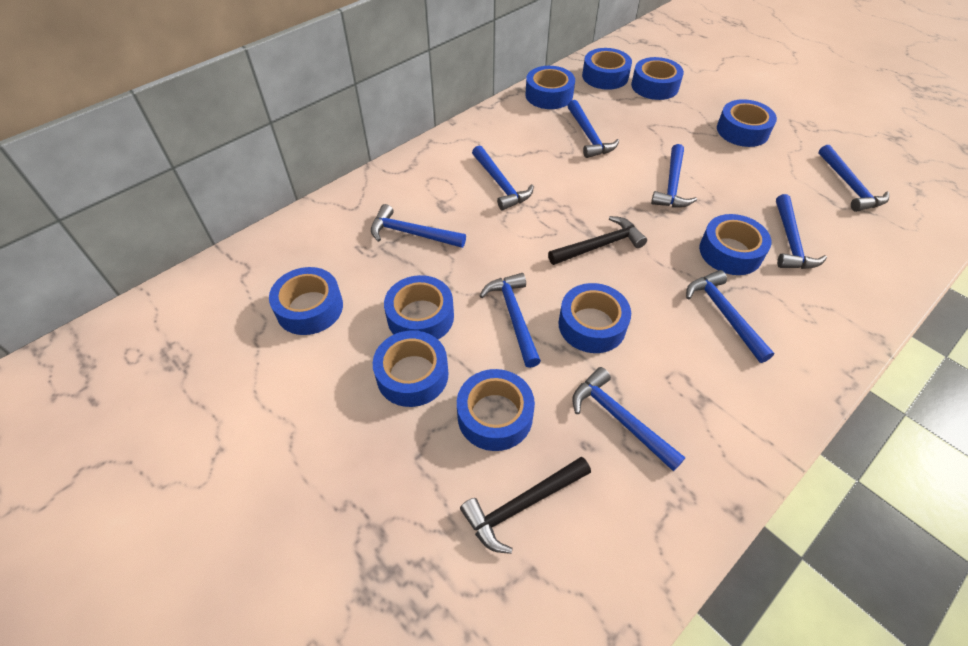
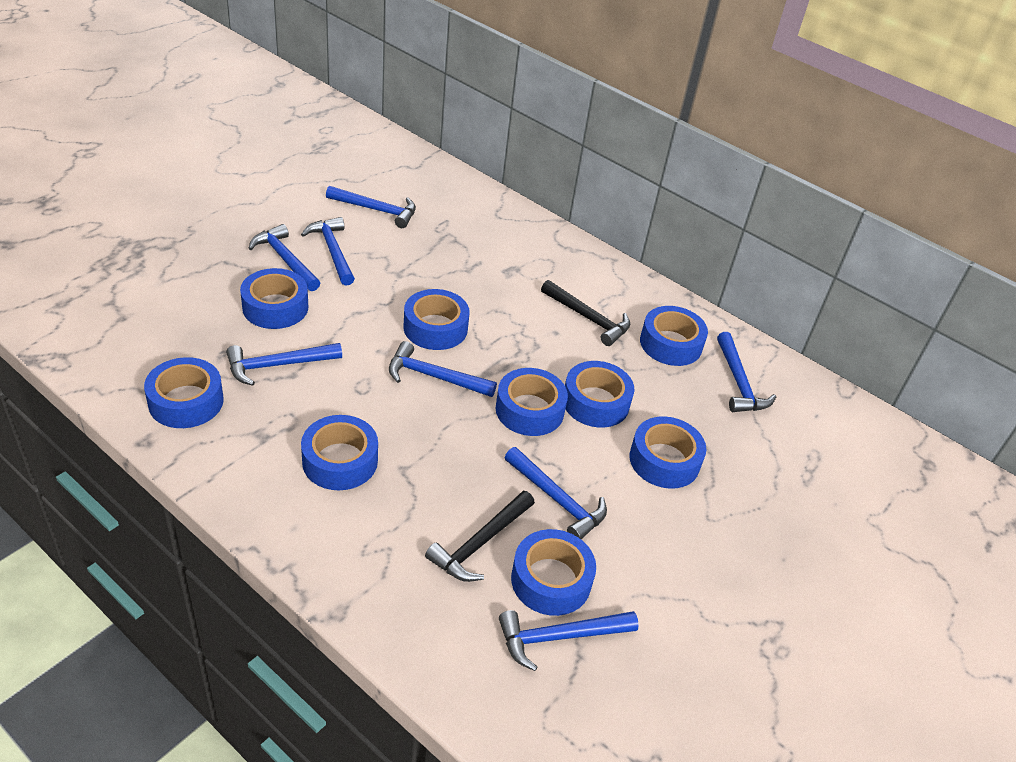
blue hammer: [371,204,466,248] [472,145,534,210] [480,273,541,368] [568,100,619,158] [572,367,686,471] [651,144,697,208] [686,270,774,363] [776,194,827,269] [818,145,889,212] = 9 -> [226,343,342,386] [248,224,320,291] [301,217,355,286] [326,186,416,228] [389,341,497,397] [499,610,639,671] [504,447,607,539] [717,332,776,412] = 8
blue tape: [269,267,343,335] [373,330,448,407] [384,275,454,339] [457,369,535,451] [525,66,575,109] [558,283,631,353] [582,48,632,90] [631,57,684,100] [699,214,771,275] [717,99,777,147] = 10 -> [144,357,224,428] [240,268,308,329] [301,415,378,490] [404,289,470,350] [496,368,568,436] [511,529,596,616] [565,361,634,428] [629,416,706,489] [640,306,708,366] = 9

